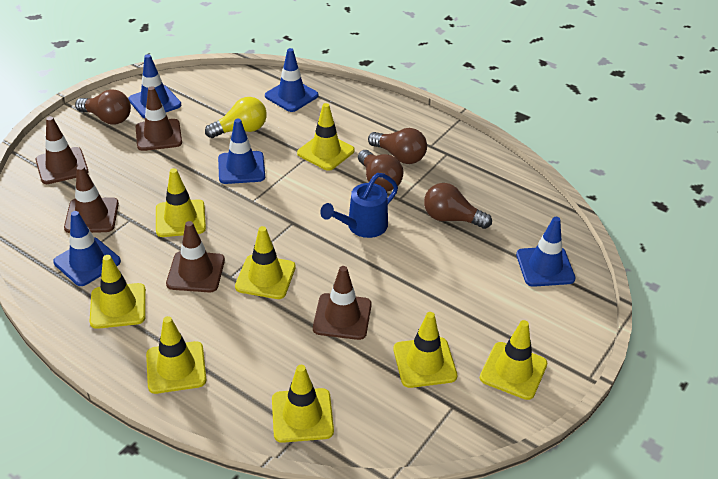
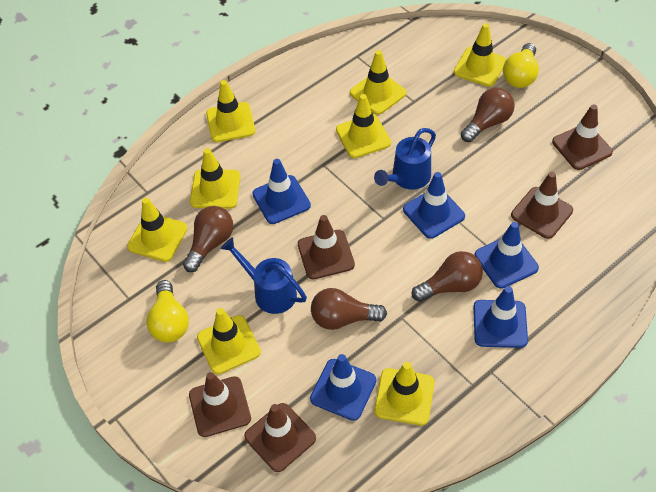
blue watering can: [320,173,398,238] = 1 -> [221,237,307,314] [374,128,436,190] = 2
yellow light bulb: [205,97,267,138] = 1 -> [146,280,189,342] [503,43,539,88] = 2

